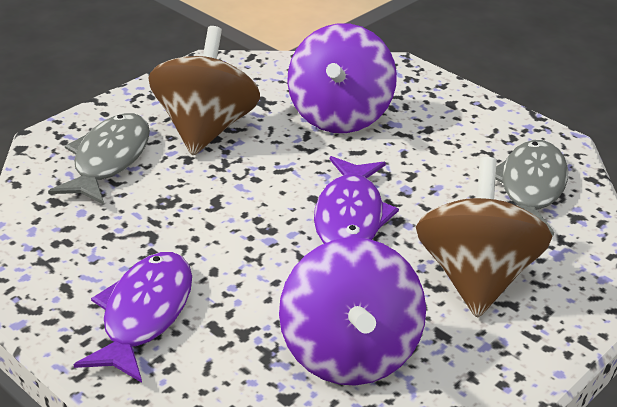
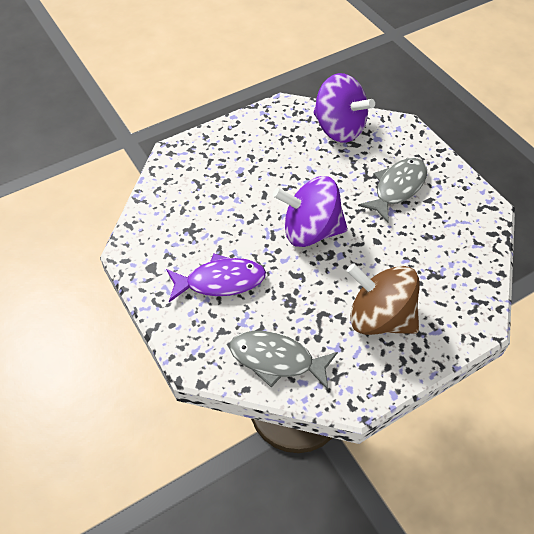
brown spinning top: [148,26,260,155] [416,157,552,318] = 2 -> [347,264,420,335] = 1
purple fish: [74,252,192,383] [314,156,399,244] = 2 -> [166,254,266,302] = 1

